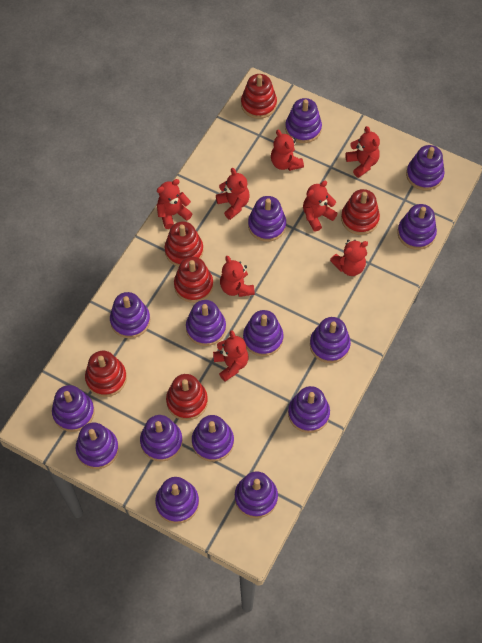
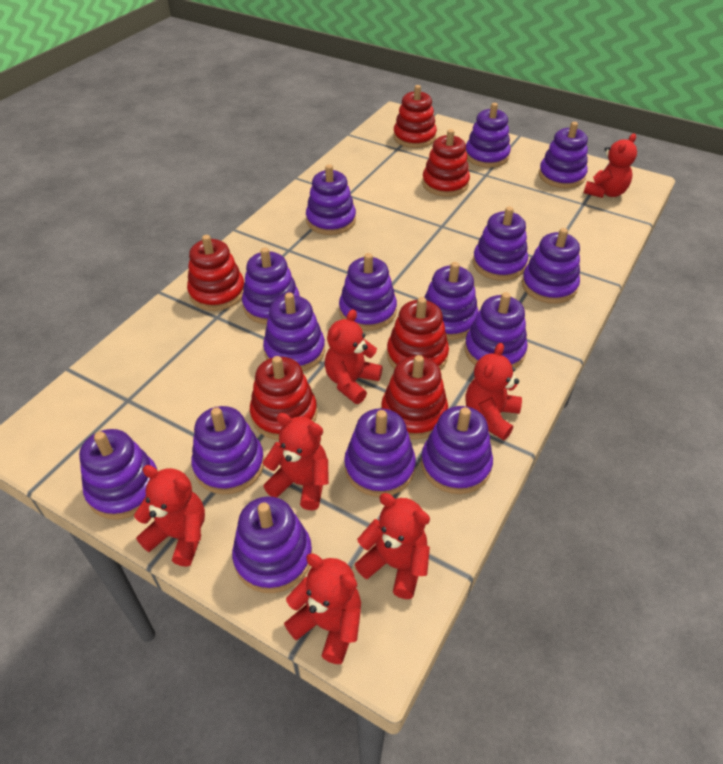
red teddy bear: [157,179,192,229] [213,330,249,381] [216,168,250,220] [220,256,255,297] [271,129,304,171] [303,181,338,232] [330,240,368,276] [345,126,380,178] = 8 -> [134,465,205,567] [263,413,329,510] [284,554,361,664] [324,309,383,404] [355,493,430,599] [465,343,522,440] [584,133,637,198] = 7

